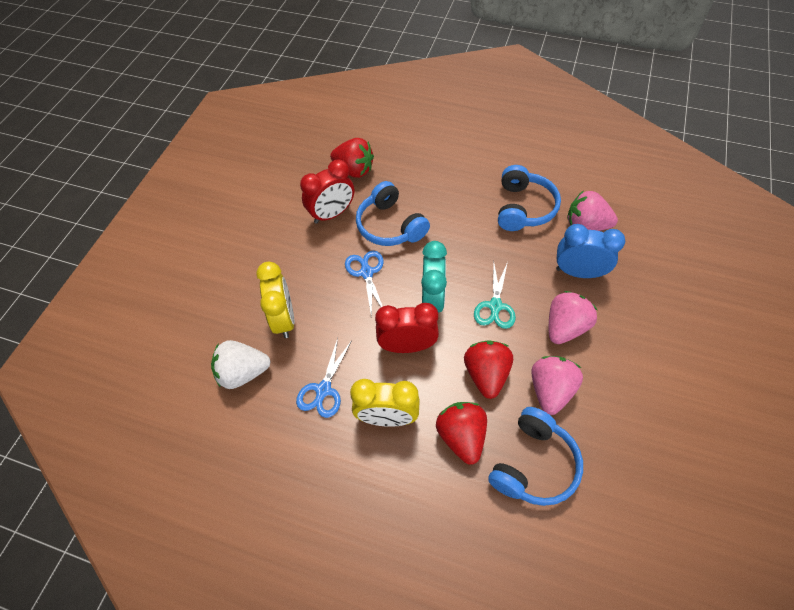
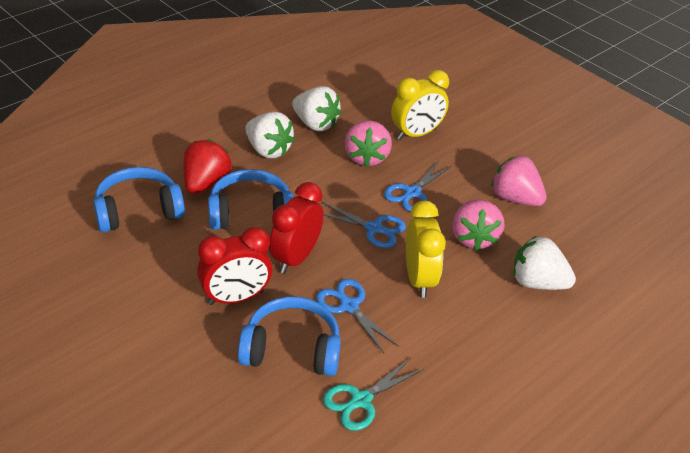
blue clock: [556,224,625,278] = 1 -> none = 0
blue scissors: [296,338,352,418] [345,251,384,318] = 2 -> [316,279,399,353] [322,202,406,248] [384,162,452,212] = 3
red strawberry: [330,138,374,178] [436,402,487,464] [464,340,513,399] = 3 -> [183,139,231,194] = 1
turquoise clock: [421,241,447,313] = 1 -> none = 0
white strawberry: [211,340,271,389] = 1 -> [245,112,295,158] [292,86,341,131] [513,236,576,290] = 3

